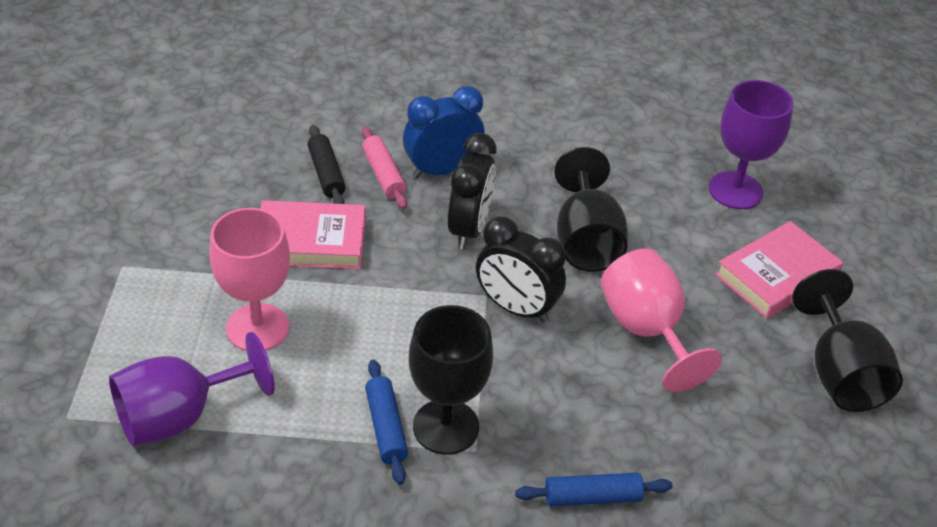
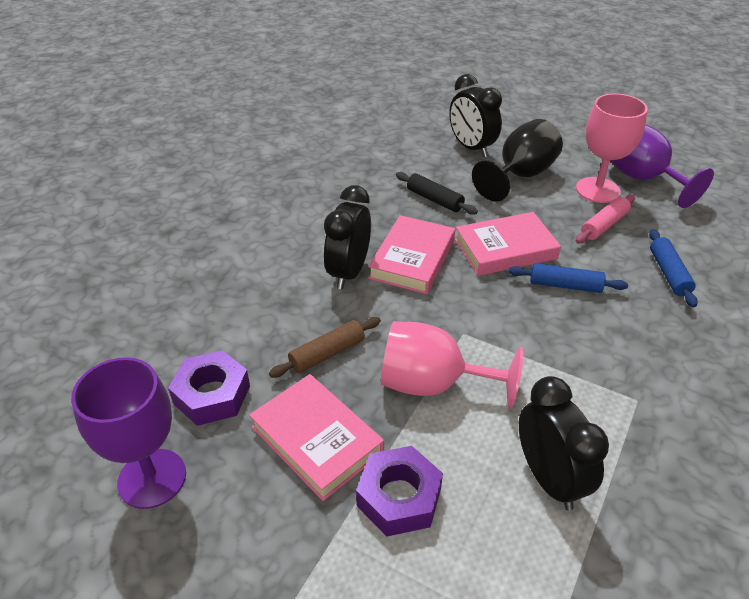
black clock: [447,133,496,249] [476,216,566,323] = 2 -> [324,185,371,290] [449,74,502,157] [519,376,609,511] = 3
black goblet: [409,305,493,455] [554,147,628,272] [792,269,903,412] = 3 -> [472,119,563,202] = 1
blue clock: [403,86,485,178] = 1 -> none = 0
brown rolling pin: none = 0 -> [269,317,381,378] = 1
pink book: [260,200,365,269] [715,221,843,319] = 2 -> [249,374,384,501] [368,215,455,294] [455,212,561,276] = 3
purple nut: none = 0 -> [168,350,250,426] [356,446,443,536] = 2

